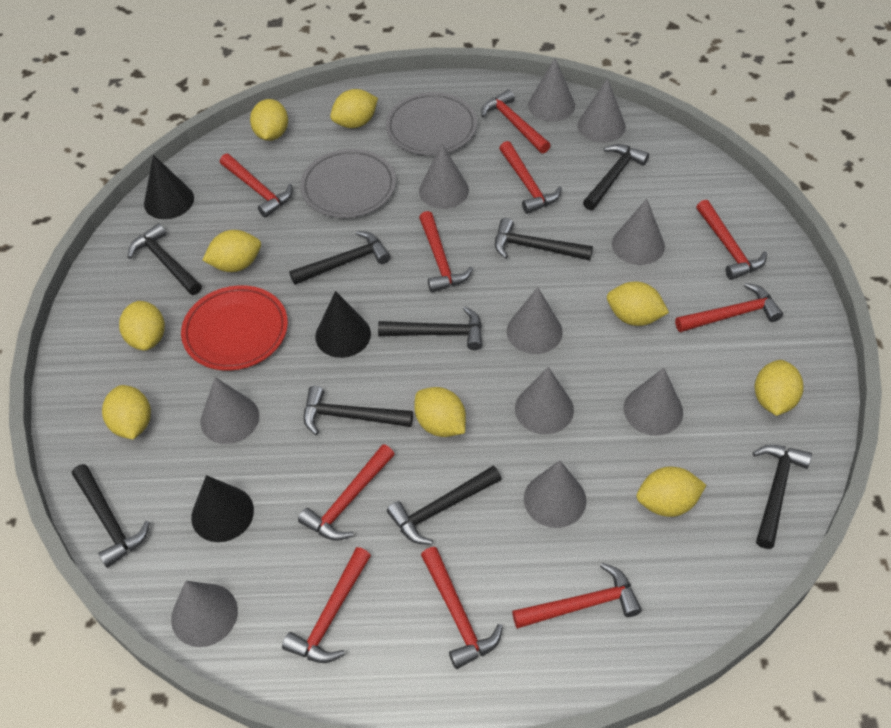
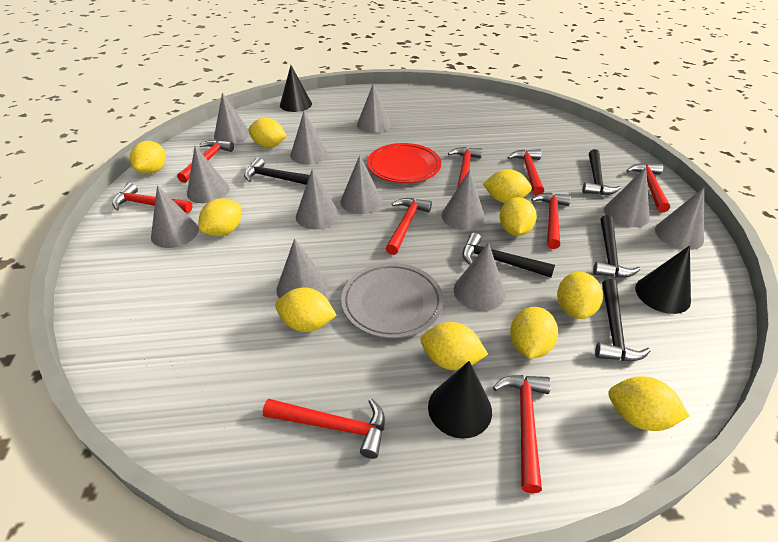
black hammer: [72,464,150,568] [128,223,202,295] [289,231,391,285] [304,386,413,435] [378,306,482,350] [387,466,501,545] [495,218,593,260] [583,144,649,210] [753,445,812,549] = 9 -> [244,158,310,185] [463,233,555,277] [582,149,621,195] [593,215,641,278] [595,279,651,361] = 5
grey cone: [171,581,238,647] [200,377,259,444] [419,144,469,209] [507,287,563,354] [515,367,574,434] [524,460,586,528] [528,58,575,122] [578,78,626,142] [612,199,665,265] [624,368,683,435] = 10 -> [151,185,199,248] [187,146,230,203] [214,92,250,143] [276,239,328,299] [290,111,328,164] [296,169,340,229] [340,155,382,214] [357,83,391,133] [442,170,485,230] [454,243,506,311] [604,167,650,227] [655,188,704,250] = 12
grey plate: [300,149,396,218] [386,92,477,155] = 2 -> [341,263,444,338] = 1
red hammer: [220,154,292,218] [282,547,371,663] [298,444,395,541] [419,211,473,293] [421,547,503,669] [481,90,551,153] [499,141,562,214] [512,563,642,629] [675,283,783,332] [696,200,767,280] = 10 -> [112,183,192,213] [177,140,234,183] [263,398,385,459] [386,198,432,255] [448,147,482,188] [493,375,551,493] [507,149,544,196] [531,193,571,249] [626,163,670,213] = 9
yellow lemon: [102,385,151,439] [119,301,165,351] [203,230,261,272] [250,99,288,141] [330,89,378,128] [414,387,466,437] [607,281,669,326] [637,466,706,517] [755,360,804,416] = 9 -> [130,141,166,174] [199,198,241,236] [248,118,286,148] [275,287,337,332] [420,322,488,370] [483,169,532,203] [499,197,537,236] [510,307,558,359] [557,272,603,319] [608,376,689,431] = 10

